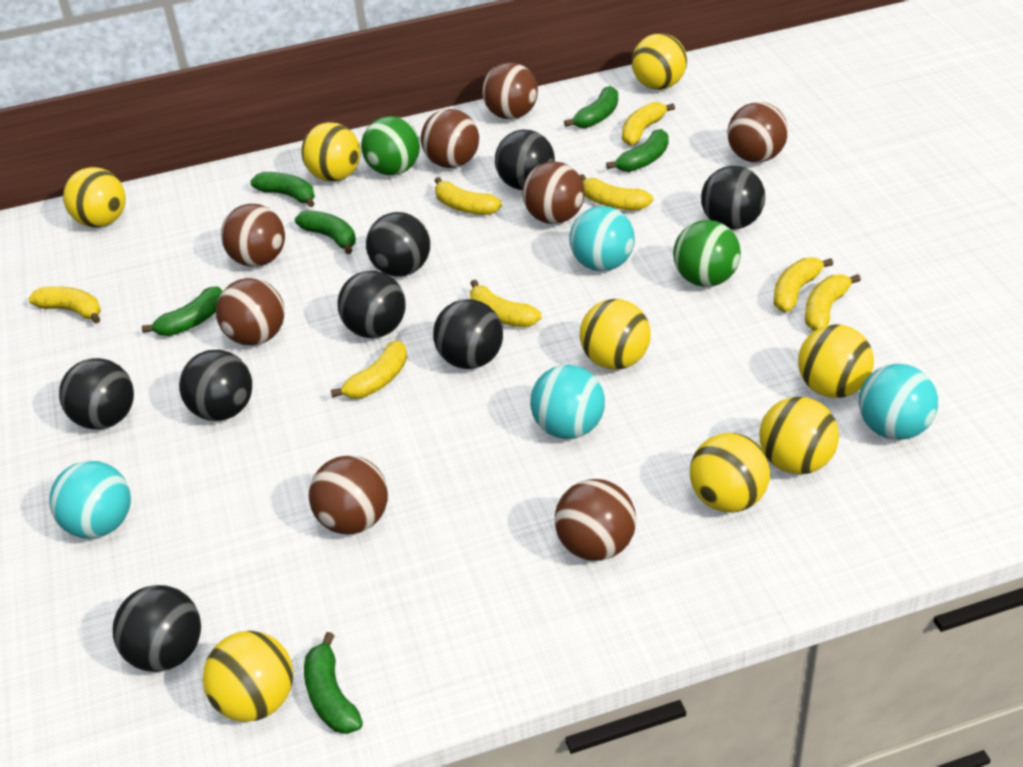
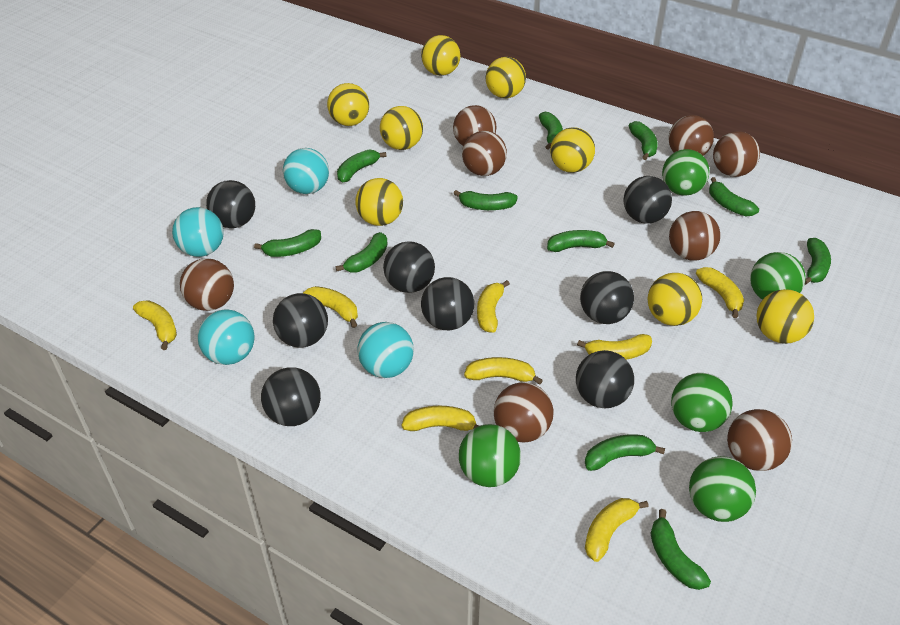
green ball: [361,116,420,175] [673,220,741,287] = 2 -> [459,424,521,487] [662,149,710,196] [671,373,733,432] [689,456,756,522] [750,252,806,300] = 5
green banana: [142,286,223,336] [250,172,315,207] [295,210,356,254] [304,632,363,734] [564,86,618,128] [606,129,668,172] = 6 -> [254,229,321,257] [336,232,388,272] [337,149,386,183] [453,190,518,210] [539,112,563,150] [547,230,615,252] [585,434,665,471] [629,121,658,160] [650,509,711,590] [709,177,759,216] [805,238,831,285] = 11

